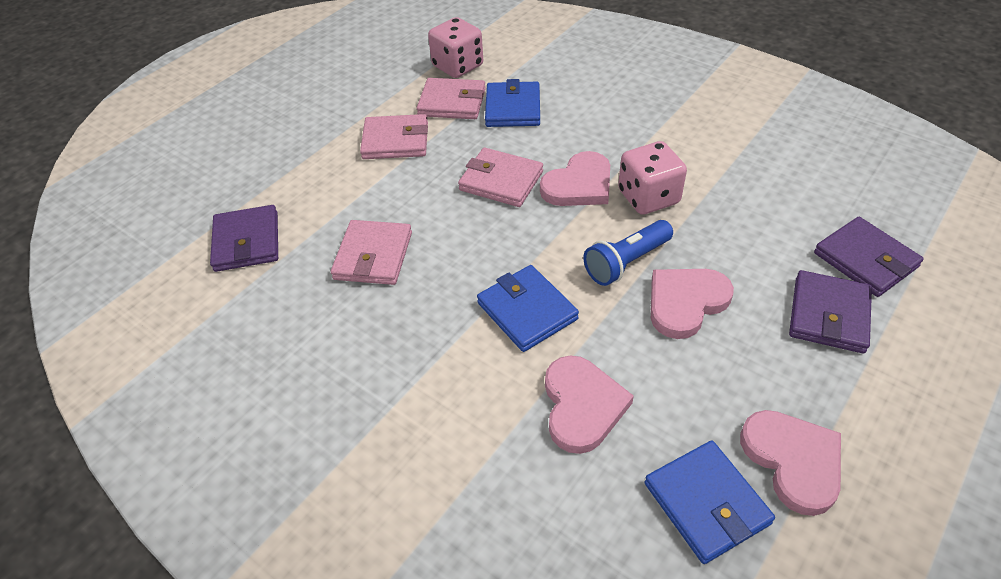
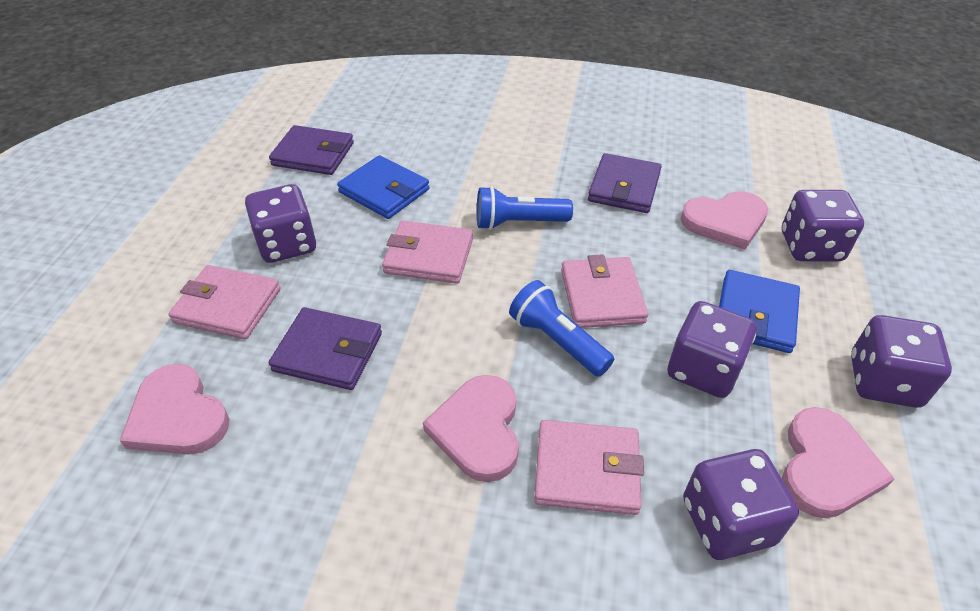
blue flashlight: [583,220,673,286] = 1 -> [477,186,573,230] [509,280,614,377] = 2
blue wallet: [477,265,579,352] [485,79,540,127] [645,440,775,564] = 3 -> [337,155,430,219] [719,270,800,353] = 2
pink dice: [428,17,483,78] [618,141,687,215] = 2 -> none = 0
purple dice: none = 0 -> [245,184,316,263] [667,301,756,398] [683,449,799,560] [782,190,864,261] [851,315,952,408] = 5

